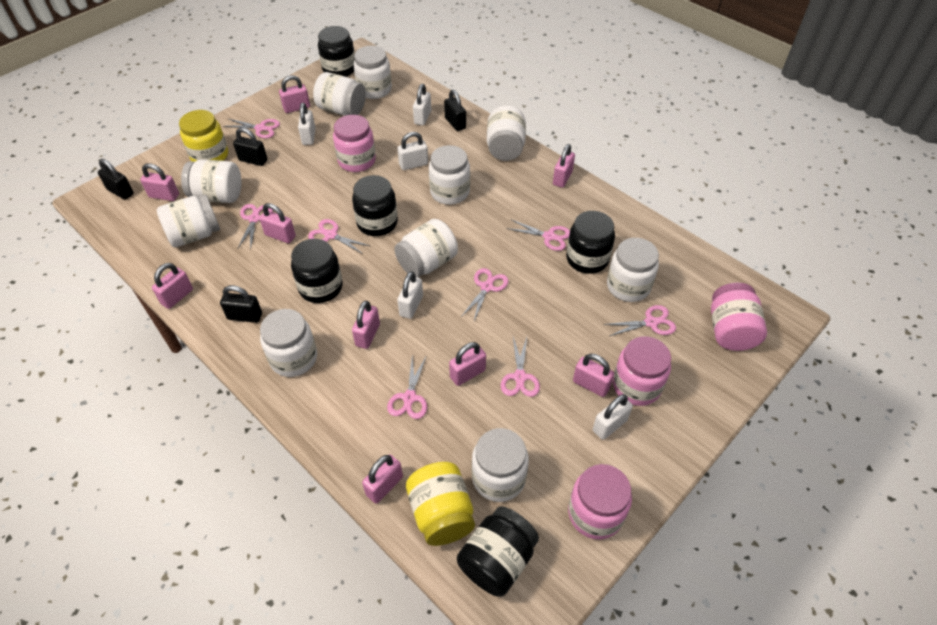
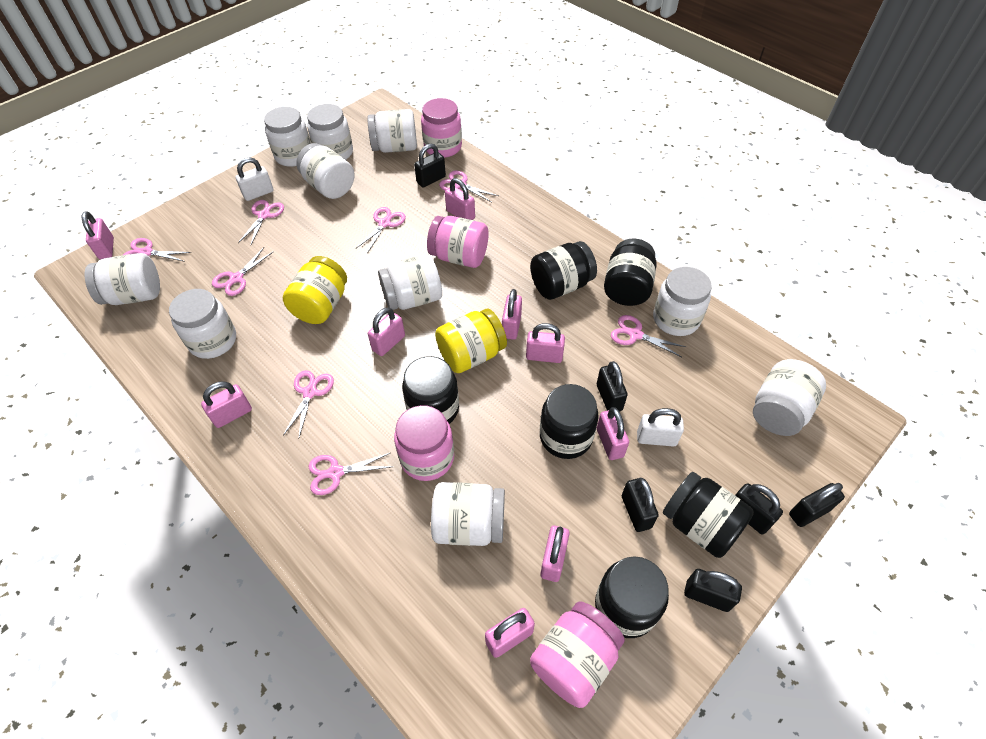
black jar: [291,239,343,303] [318,26,355,77] [352,175,398,236] [457,506,539,597] [566,211,615,274] = 5 -> [402,356,459,424] [530,241,597,300] [540,384,599,459] [595,556,669,638] [604,239,657,306] [663,472,754,558] = 6
black padlock: [98,159,134,200] [220,285,262,323] [233,128,267,166] [444,90,466,131] = 4 -> [414,144,446,188] [597,361,628,412] [622,477,659,532] [684,569,742,612] [735,483,783,534] [789,483,845,527] = 6
white padlock: [298,103,315,145] [397,132,428,170] [397,271,423,319] [413,84,431,125] [593,394,633,440] = 5 -> [235,157,274,201] [637,408,684,447] = 2

